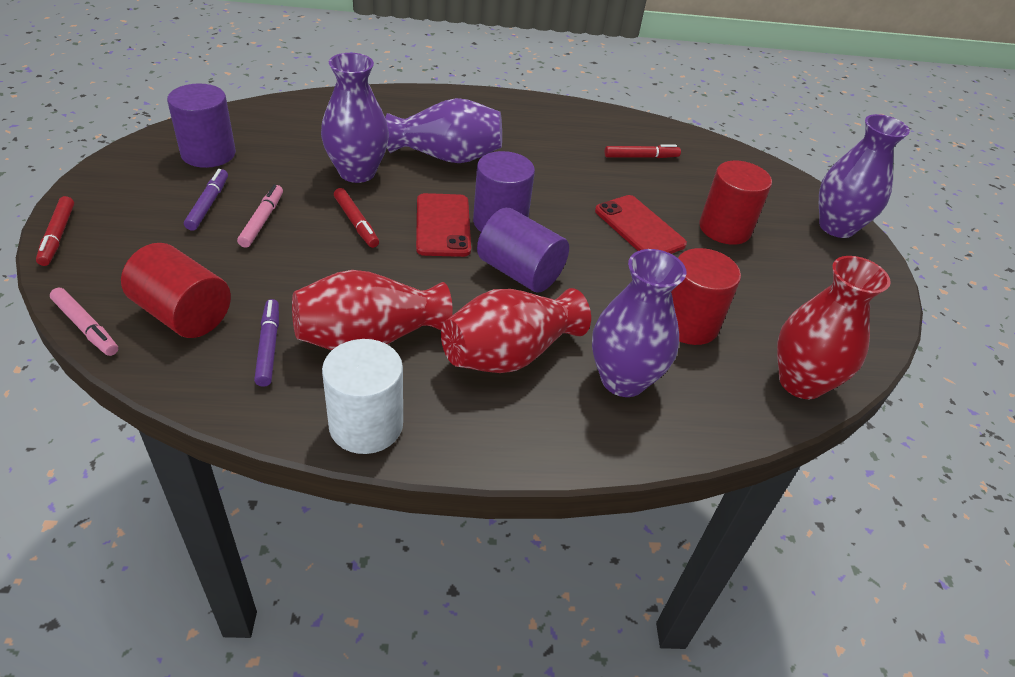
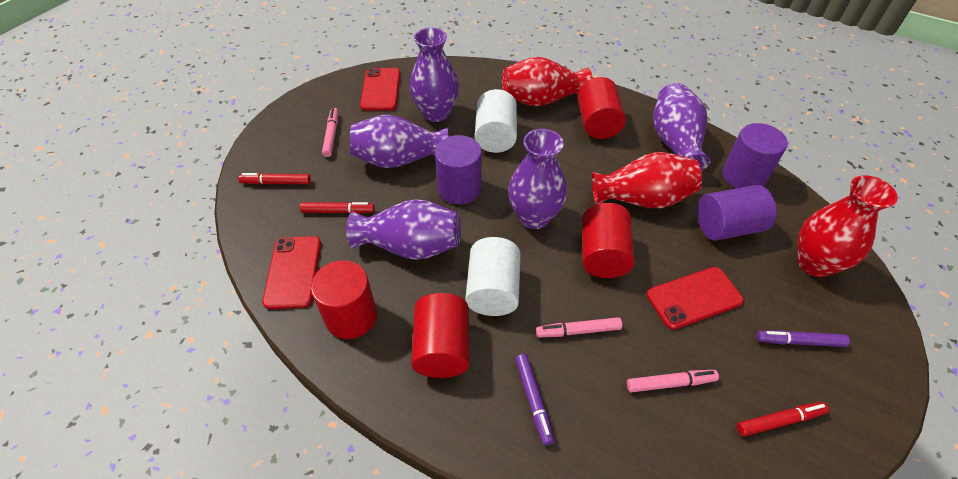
pink marker: [50,288,118,356] [237,185,283,248] = 2 -> [322,108,338,157] [536,317,622,337] [627,370,719,393] = 3
purple vase: [321,53,389,183] [385,98,502,163] [592,249,686,397] [819,114,910,238] = 4 -> [346,199,461,260] [350,115,449,168] [409,28,459,122] [508,129,567,229] [653,83,711,171] = 5
red cylinder: [121,243,231,338] [671,248,741,345] [699,160,772,245] = 3 -> [311,260,377,339] [411,293,469,378] [578,77,626,139] [582,203,635,278] = 4
red phone: [416,193,471,257] [595,195,687,254] = 2 -> [262,236,321,309] [360,68,400,111] [647,267,744,330] = 3
white cylinder: [322,339,403,454] = 1 -> [465,237,520,316] [475,89,517,153] = 2

